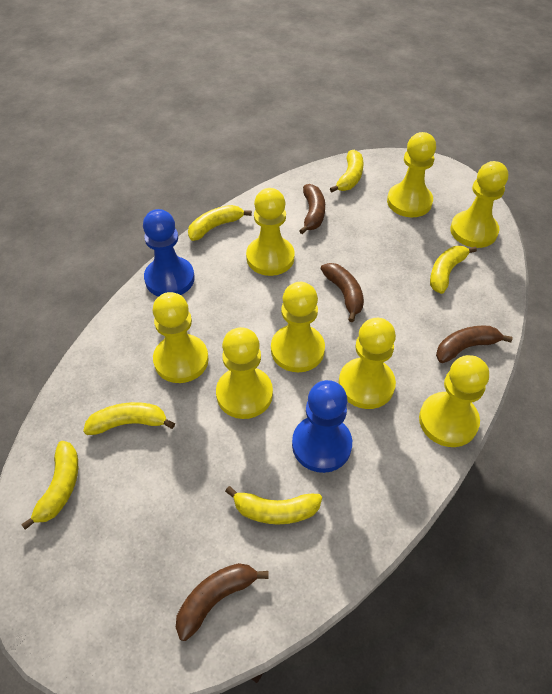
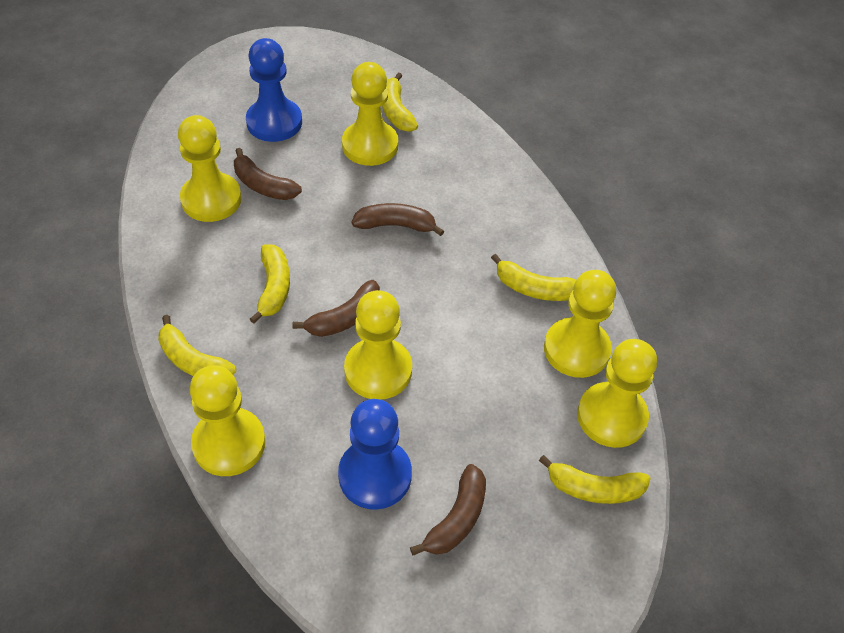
yellow banana: [21,441,78,530] [83,402,175,435] [188,205,252,241] [225,486,322,524] [330,150,363,192] [430,246,477,294] = 6 -> [158,315,236,376] [250,244,290,324] [382,72,418,132] [491,254,576,301] [539,455,651,504] = 5
yellow pawn: [153,292,209,383] [216,327,273,419] [246,188,295,276] [271,282,325,372] [339,318,396,409] [387,132,436,217] [419,355,489,447] [450,161,508,248] = 8 -> [178,115,242,222] [190,365,266,476] [342,62,398,166] [344,290,412,400] [544,270,616,378] [577,339,657,448] = 6

